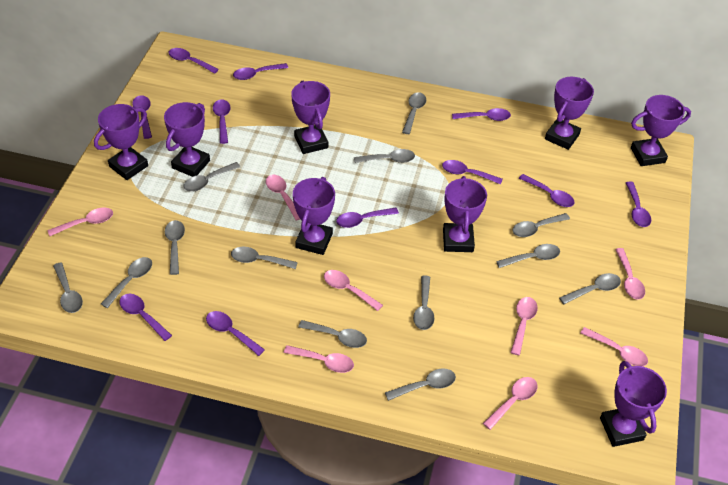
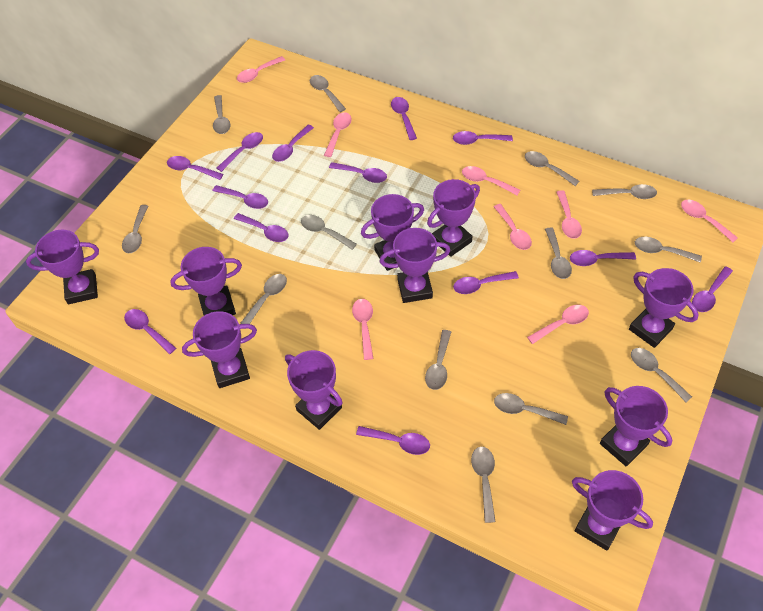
purple spoon: [119,294,172,341] [132,95,152,139] [169,48,219,74] [206,311,265,356] [213,99,231,144] [233,63,288,80] [336,208,399,228] [442,160,503,185] [452,108,511,121] [519,174,574,207] [626,182,651,227] = 11 -> [124,309,176,354] [167,156,223,180] [213,185,268,209] [217,132,263,172] [234,213,288,242] [272,125,314,162] [329,162,387,183] [356,426,430,455] [391,97,417,140] [453,131,513,145] [453,271,519,294] [570,250,636,266] [692,266,733,312] = 13
purple trophy: [94,104,148,180] [164,102,210,177] [291,81,330,154] [293,177,335,255] [443,176,487,252] [545,77,594,150] [600,361,667,447] [631,95,691,166] = 8 -> [26,230,99,304] [170,247,242,316] [182,311,257,388] [285,350,343,430] [361,194,424,271] [380,228,450,303] [427,179,480,257] [572,470,653,551] [600,386,672,466] [629,268,699,348] = 10

